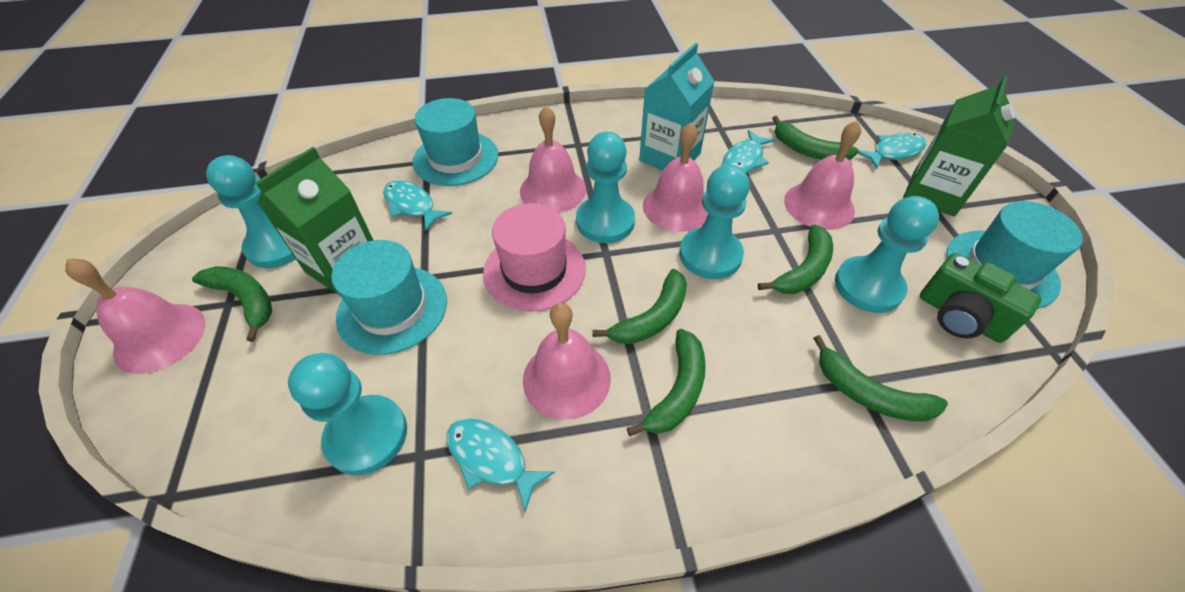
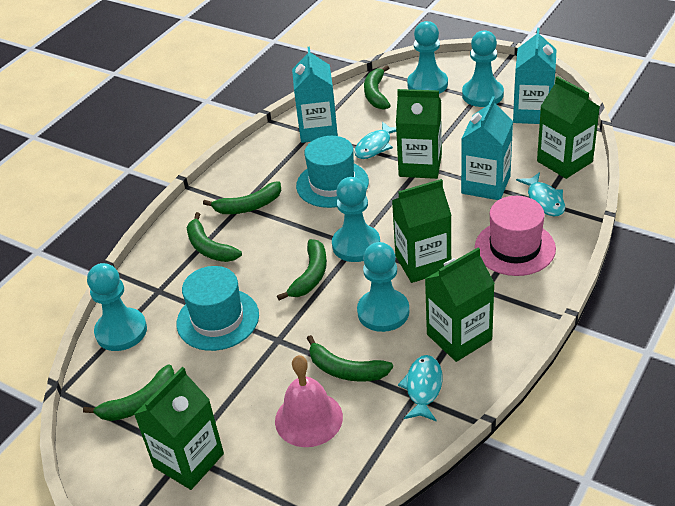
green camera: [920,253,1042,343] = 1 -> none = 0
green carton: [255,147,373,295] [903,76,1016,217] = 2 -> [134,367,224,490] [392,179,451,283] [396,89,442,179] [425,248,495,362] [537,76,600,179] = 5
pink bell: [65,259,205,374] [520,106,586,213] [523,303,611,420] [643,122,708,232] [784,121,861,230] = 5 -> [275,355,343,447] = 1
turquoise carton: [639,43,715,170] = 1 -> [292,47,338,143] [461,96,513,200] [513,28,557,124] = 3
turquoise fish: [383,180,452,231] [446,418,555,512] [722,130,775,173] [858,133,926,169] = 4 -> [354,122,396,159] [398,355,442,422] [516,172,565,216] = 3
turquoise hat: [331,240,447,355] [413,98,498,186] [946,201,1083,309] = 3 -> [177,266,259,351] [296,136,369,208] = 2

